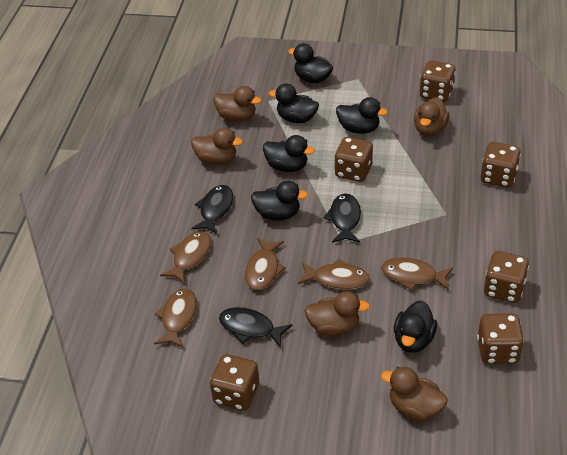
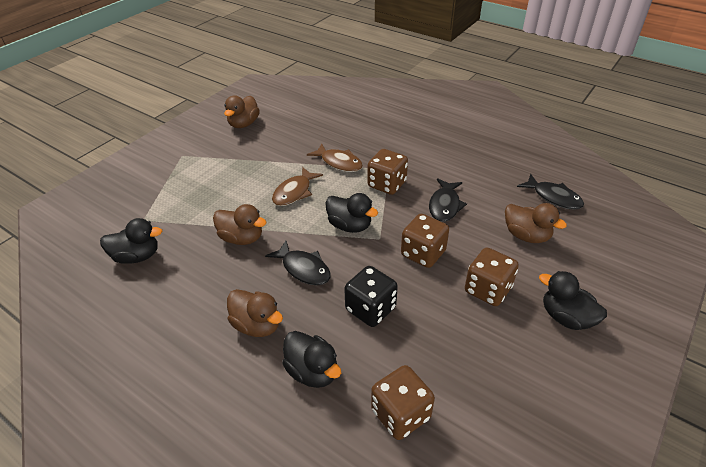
black dice: none = 0 -> [344,266,398,327] = 1
black duck: [251,181,308,220] [263,135,315,172] [269,83,319,123] [288,43,333,83] [336,97,388,134] [394,301,437,353] = 6 -> [100,218,162,264] [282,331,341,388] [325,193,378,233] [539,271,607,330] = 4
brown dice: [210,354,259,411] [335,137,373,182] [420,60,456,102] [477,314,524,364] [481,142,521,188] [484,251,529,303] = 6 -> [367,149,408,195] [371,365,435,440] [401,214,449,268] [465,247,519,306] = 4
brown duck: [191,127,243,165] [213,86,261,122] [304,291,370,336] [381,367,448,421] [414,97,449,136] = 5 -> [213,204,266,245] [224,95,260,128] [227,289,283,337] [505,203,567,243] = 4
brown fish: [154,288,197,348] [160,231,211,284] [245,238,286,290] [298,259,370,290] [381,258,453,291] = 5 -> [272,167,323,206] [307,143,363,172] = 2

